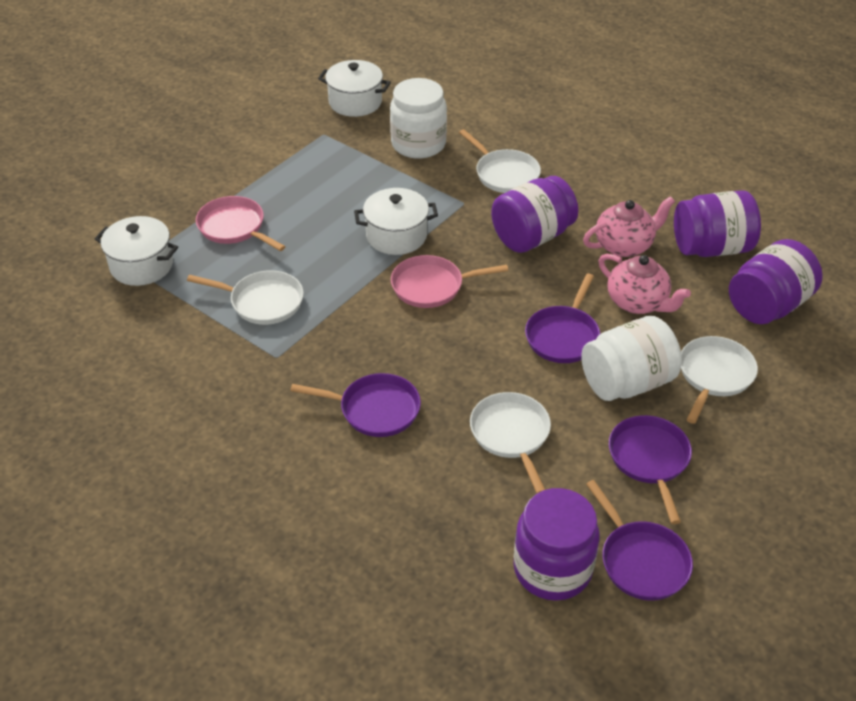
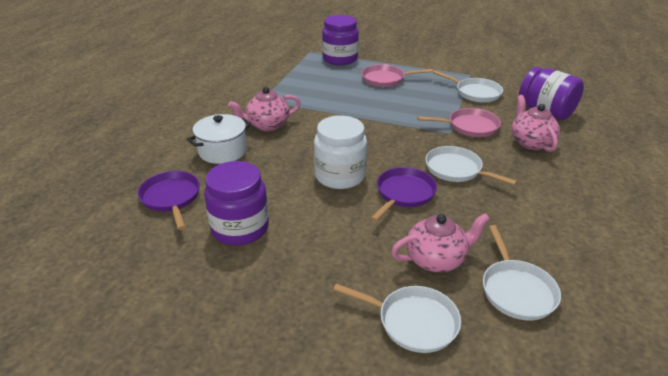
pink teapot: [583,196,675,257] [598,254,691,314] = 2 -> [228,87,301,131] [391,213,490,272] [511,95,560,152] = 3
purple jar: [491,176,578,253] [513,488,599,601] [674,190,761,257] [729,239,823,324] = 4 -> [204,161,269,245] [322,15,359,65] [519,67,584,120] = 3
purple pan: [290,373,421,437] [525,273,600,363] [586,480,693,601] [609,415,692,524] = 4 -> [137,171,200,230] [371,167,437,222] = 2
white jar: [390,78,447,159] [581,316,682,401] = 2 -> [314,115,367,189] = 1
white pot: [95,216,178,286] [318,60,391,117] [354,188,438,255] = 3 -> [187,114,252,164] = 1

